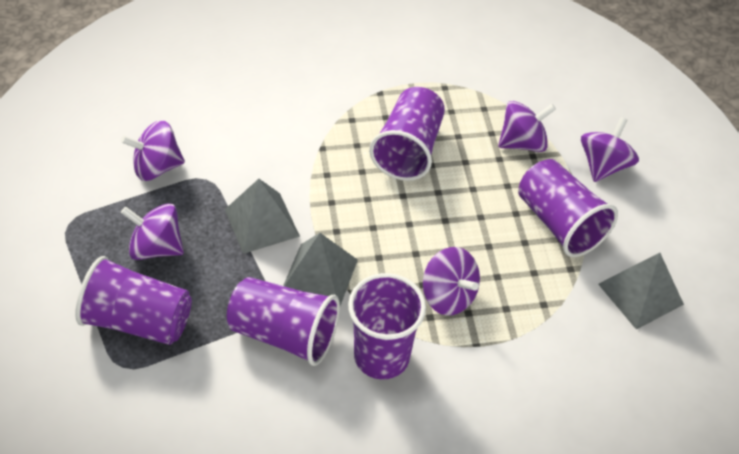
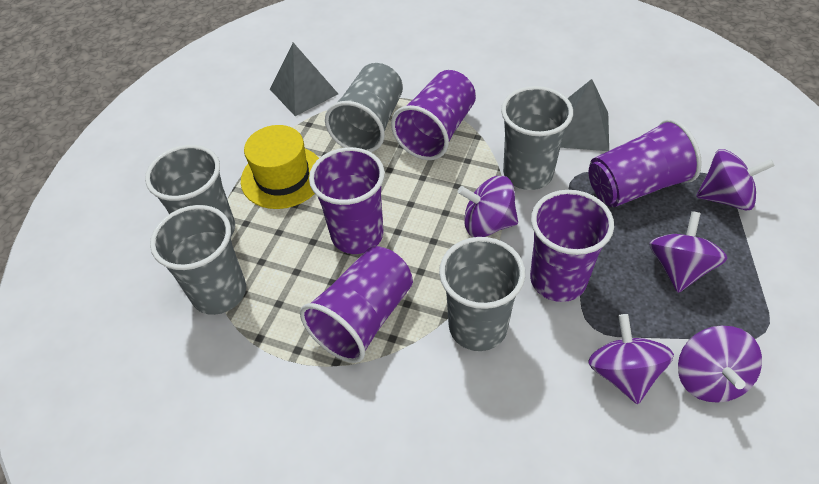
grey cup: none = 0 -> [145,145,235,236] [150,205,246,315] [325,63,403,152] [439,237,525,351] [501,86,573,190] = 5
grey pyramid: [225,179,300,254] [283,233,358,306] [598,253,684,330] = 3 -> [270,43,338,116] [560,79,609,151] = 2
yellow hat: none = 0 -> [241,125,319,209] = 1

